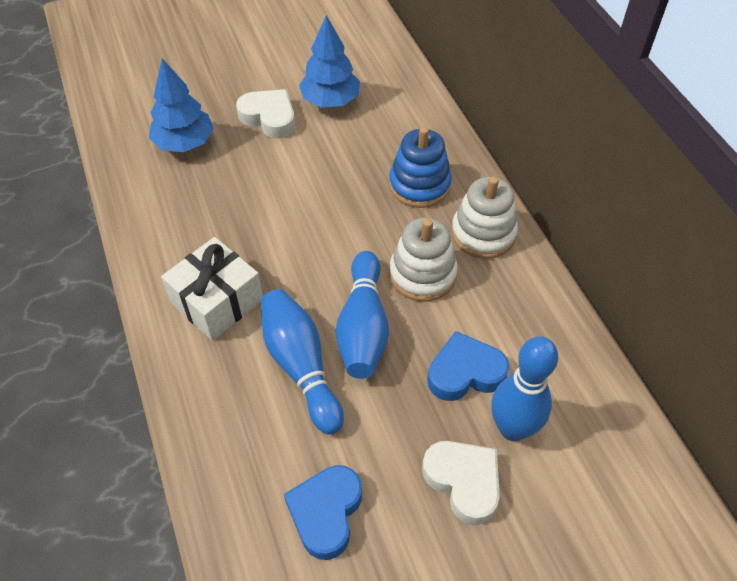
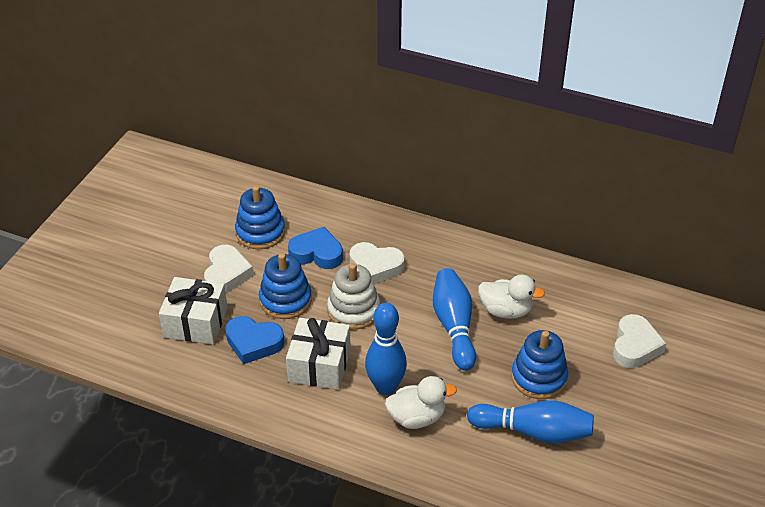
blue stacking toy: [389,127,452,208] = 1 -> [235,186,285,249] [259,253,312,319] [511,330,568,399] = 3
blue tree: [149,59,214,152] [299,15,360,108] = 2 -> none = 0
white duck: none = 0 -> [385,376,457,429] [478,275,545,319] = 2
white gift: [161,237,263,341] = 1 -> [159,277,228,344] [286,318,351,390] = 2
white heart: [236,89,295,138] [422,441,500,525] = 2 -> [204,245,254,293] [350,242,405,284] [613,314,666,368] = 3
white stacking toy: [390,218,458,302] [451,177,518,259] = 2 -> [327,263,380,330] = 1

